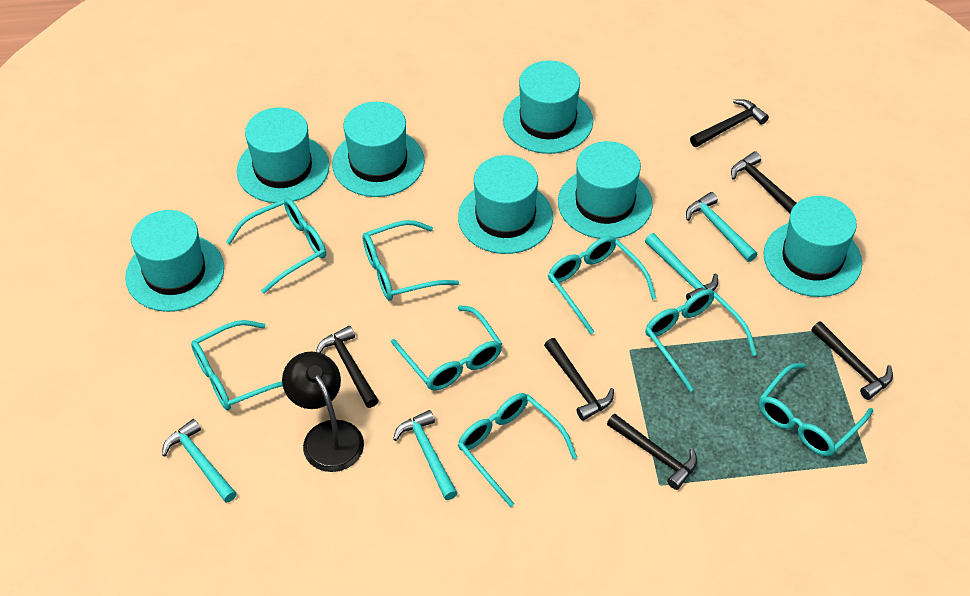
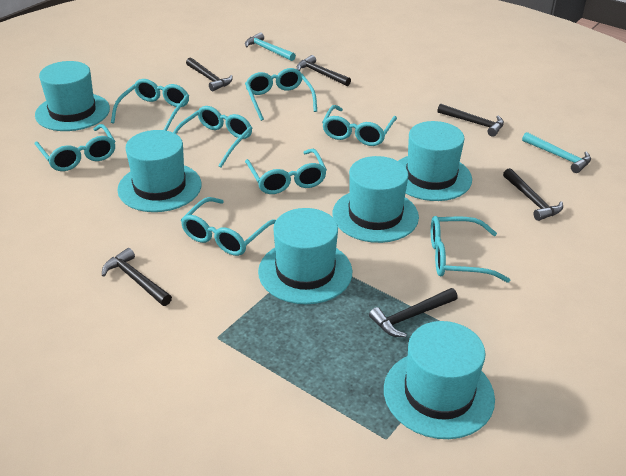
black lamp: [282,351,364,472] = 1 -> none = 0
turquoise hammer: [162,419,237,503] [393,410,458,500] [645,233,718,301] [686,192,758,262] = 4 -> [245,32,296,61] [522,132,591,173] = 2
turquoise hat: [125,210,224,312] [237,108,330,203] [332,102,424,197] [458,155,553,254] [503,60,593,154] [558,141,653,239] [763,196,862,297] = 7 -> [35,61,110,131] [117,130,201,212] [258,208,352,304] [333,156,419,243] [384,321,495,439] [399,121,472,201] = 6

